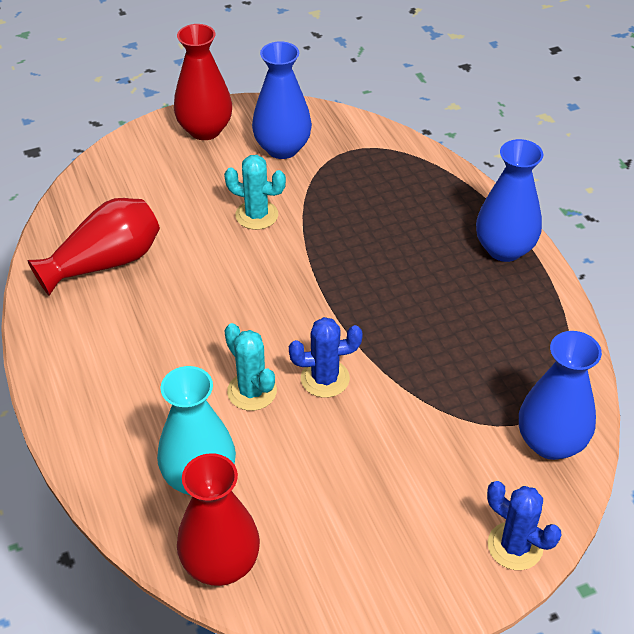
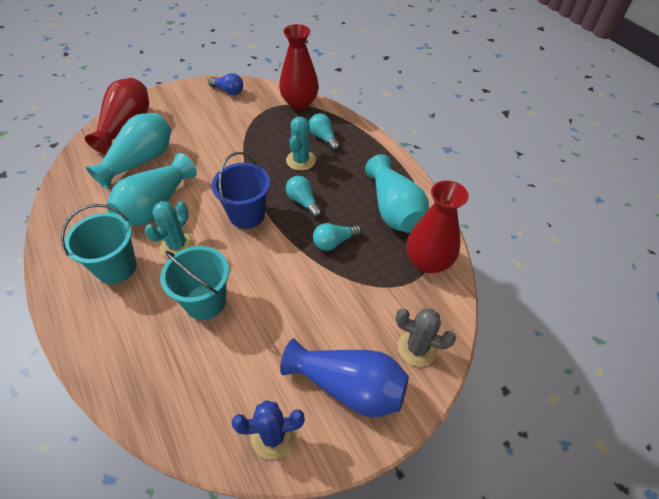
blue bucket: none = 0 -> [212,152,270,229] = 1
blue cactus: [289,317,363,398] [487,481,562,570] = 2 -> [232,400,305,460] = 1
blue light bulb: none = 0 -> [208,73,243,95] = 1
blue vase: [252,41,312,159] [476,139,544,262] [519,331,602,460] = 3 -> [280,338,409,418] = 1
grey cactus: none = 0 -> [396,308,456,366] = 1
turquoise bucket: none = 0 -> [61,204,137,284] [160,246,229,320] = 2
turquoise light bulb: none = 0 -> [286,176,322,218] [309,114,340,151] [313,223,362,251] = 3
turquoise vase: [157,366,236,495] = 1 -> [86,113,171,189] [107,153,197,226] [365,154,429,233] = 3

